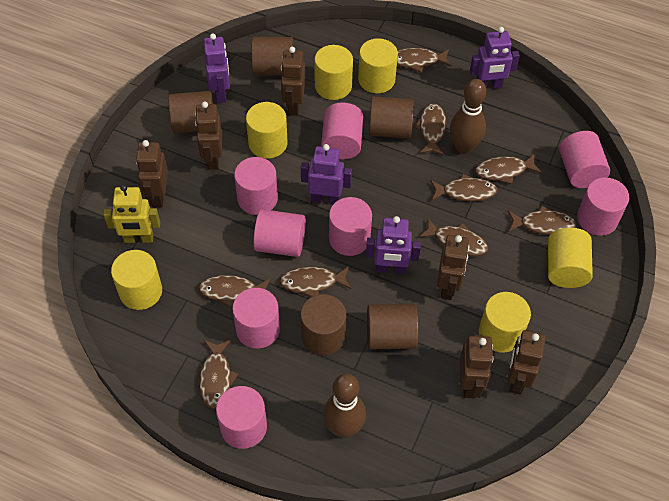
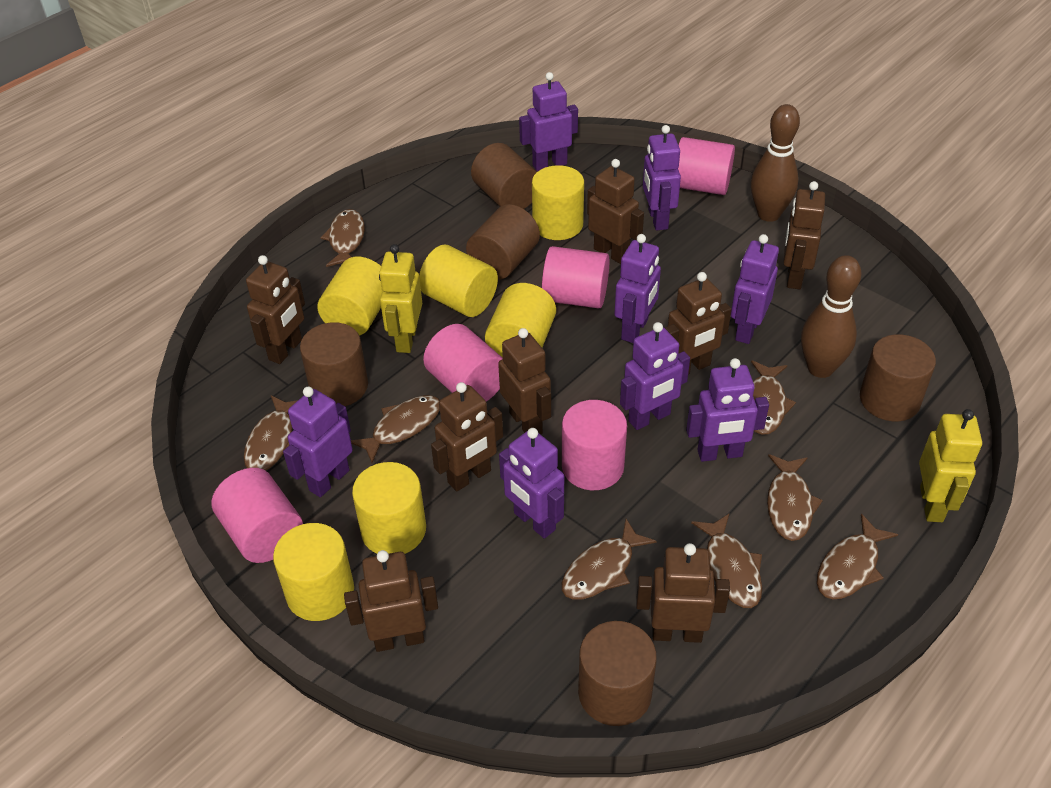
brown fish: [198,275,271,308] [199,340,238,409] [279,266,351,297] [397,48,451,72] [413,103,447,155] [419,218,488,256] [430,174,498,201] [475,154,542,184] [508,206,577,235] = 9 -> [244,395,298,471] [320,209,365,267] [351,395,440,463] [562,519,656,600] [691,513,762,608] [751,360,796,435] [767,454,823,541] [817,514,898,599] = 8
brown robot: [136,140,168,207] [195,102,222,170] [281,47,305,116] [437,235,469,300] [460,334,494,398] [507,330,546,395] = 6 -> [246,255,305,364] [344,550,438,652] [431,382,503,491] [498,328,551,435] [587,159,644,264] [636,543,730,643] [665,272,732,375] [783,181,825,289] = 8
pink cylinder: [216,386,267,449] [232,288,280,349] [234,157,278,215] [253,209,306,257] [321,102,363,159] [329,197,372,256] [559,131,610,188] [577,177,629,236] = 8 -> [212,468,303,563] [423,324,503,401] [542,246,609,308] [562,400,627,490] [678,137,735,195] = 5
purple robot: [204,33,230,103] [301,144,352,205] [366,216,421,274] [470,27,520,89] = 4 -> [283,387,353,497] [499,428,564,538] [519,72,578,171] [614,234,661,343] [620,322,690,430] [643,125,681,230] [686,358,769,462] [731,234,779,344] = 8
yellow robot: [103,184,160,243] = 1 -> [379,244,423,353] [919,409,982,522] = 2

